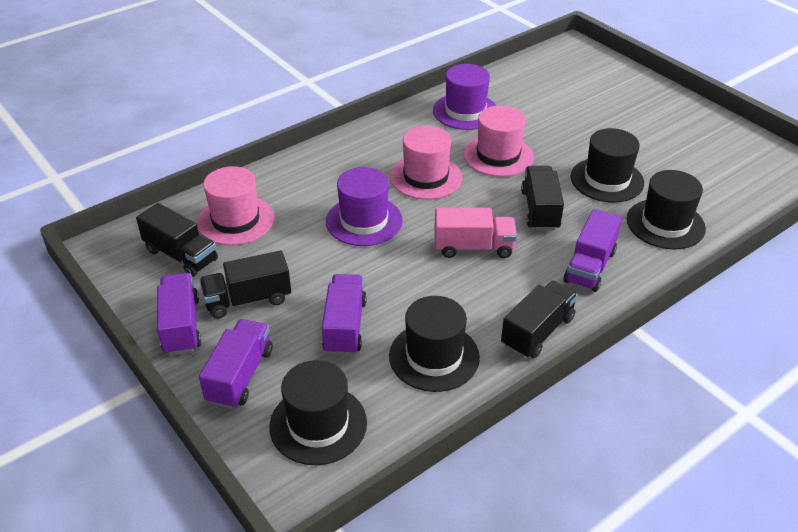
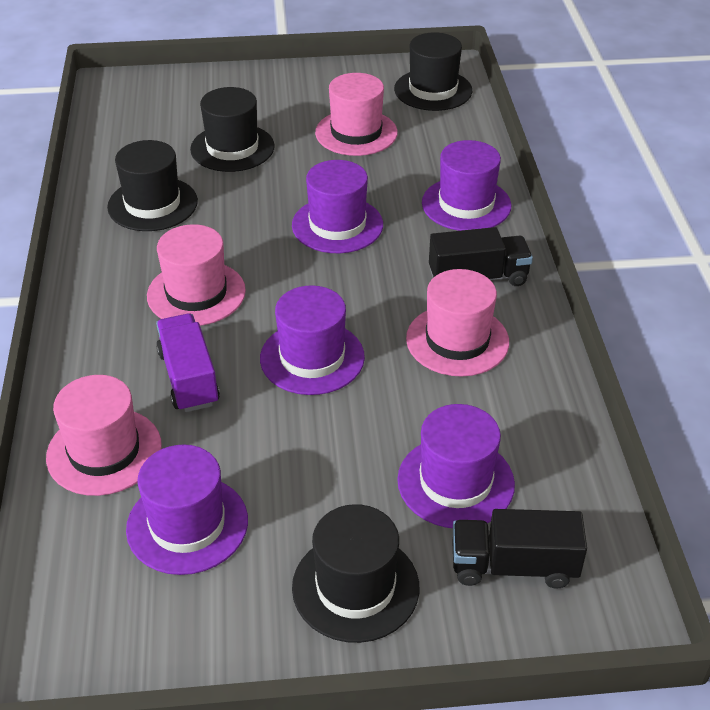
black truck: [136,203,218,277] [199,250,291,319] [501,281,578,358] [521,166,564,230] = 4 -> [429,227,533,286] [452,509,587,589] = 2
pink hat: [197,166,274,246] [390,126,462,200] [463,105,534,177] = 3 -> [46,375,162,496] [147,224,246,326] [315,73,398,156] [406,269,509,376] = 4
pink truck: [434,208,517,258] = 1 -> none = 0
purple hat: [326,167,403,246] [433,64,497,130] = 2 -> [126,445,248,575] [260,286,365,395] [292,160,383,253] [397,404,515,528] [422,140,511,231] = 5
purple truck: [157,273,201,355] [199,319,273,409] [322,274,367,355] [563,209,622,292] = 4 -> [156,314,220,412] = 1

